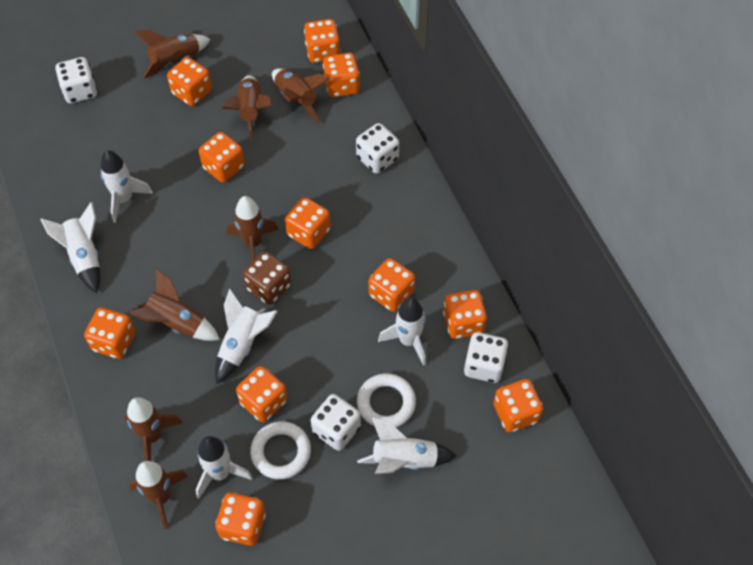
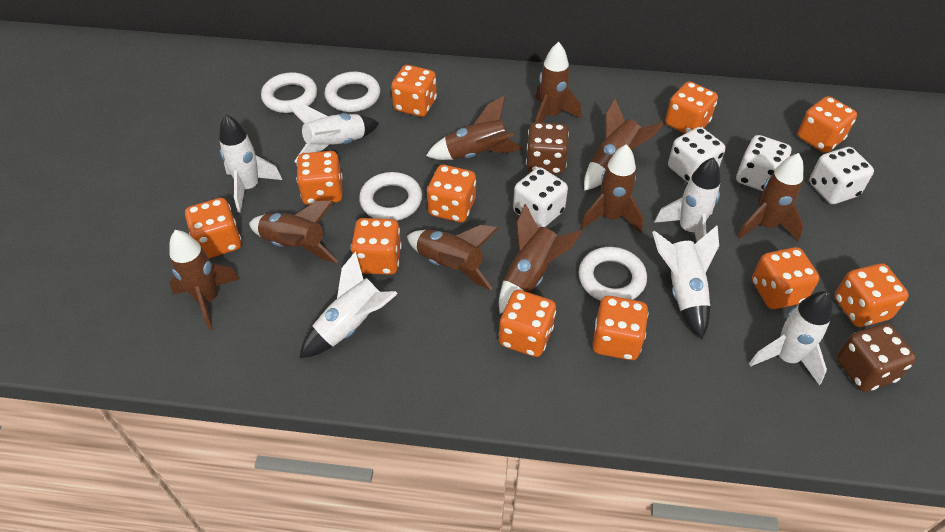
brown dice: [243,251,291,305] = 1 -> [526,122,569,174] [837,323,916,392] = 2
brown rocket: [125,397,183,461] [129,269,220,341] [129,461,188,529] [134,30,211,78] [222,75,272,142] [227,196,278,261] [272,69,330,124] = 7 -> [169,230,239,330] [249,201,338,263] [407,225,499,291] [426,96,523,160] [499,204,582,314] [535,42,581,123] [581,144,643,233] [584,98,664,191] [737,153,804,241] = 9
white ring: [250,421,311,479] [357,373,416,427] = 2 -> [261,72,317,113] [324,72,380,112] [359,172,422,221] [578,247,647,301] = 4

